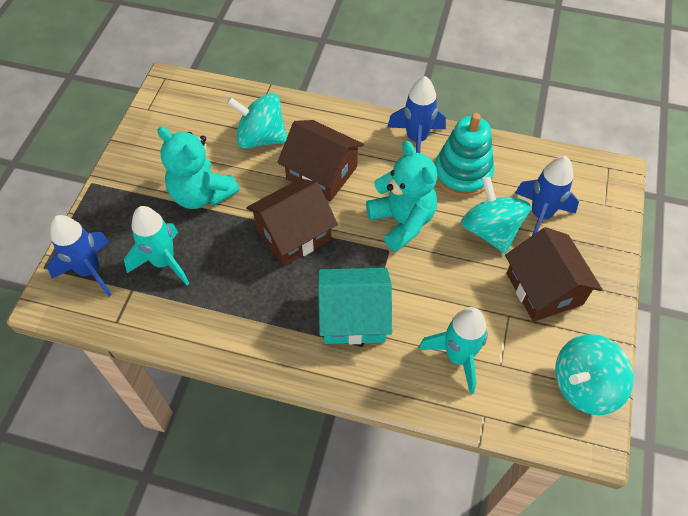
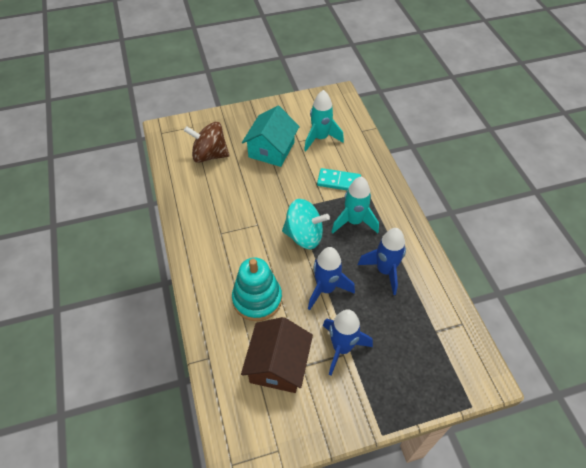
brown house: [246,178,338,266] [277,120,364,201] [505,227,602,322] = 3 -> [241,317,313,393] = 1
brown spinning top: none = 0 -> [184,122,229,163] = 1
turquoise domino: none = 0 -> [317,168,361,190] = 1
turquoise spinning top: [227,93,287,149] [461,177,531,254] [555,334,634,415] = 3 -> [282,199,330,249] = 1
turquoise teddy bear: [157,126,240,209] [366,141,437,252] = 2 -> none = 0

